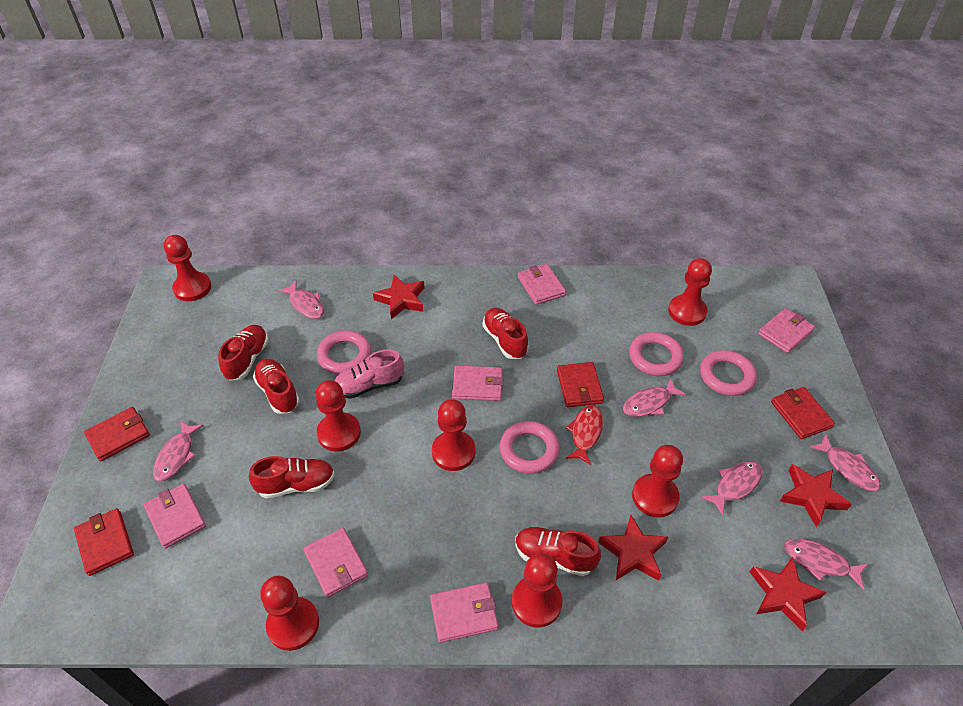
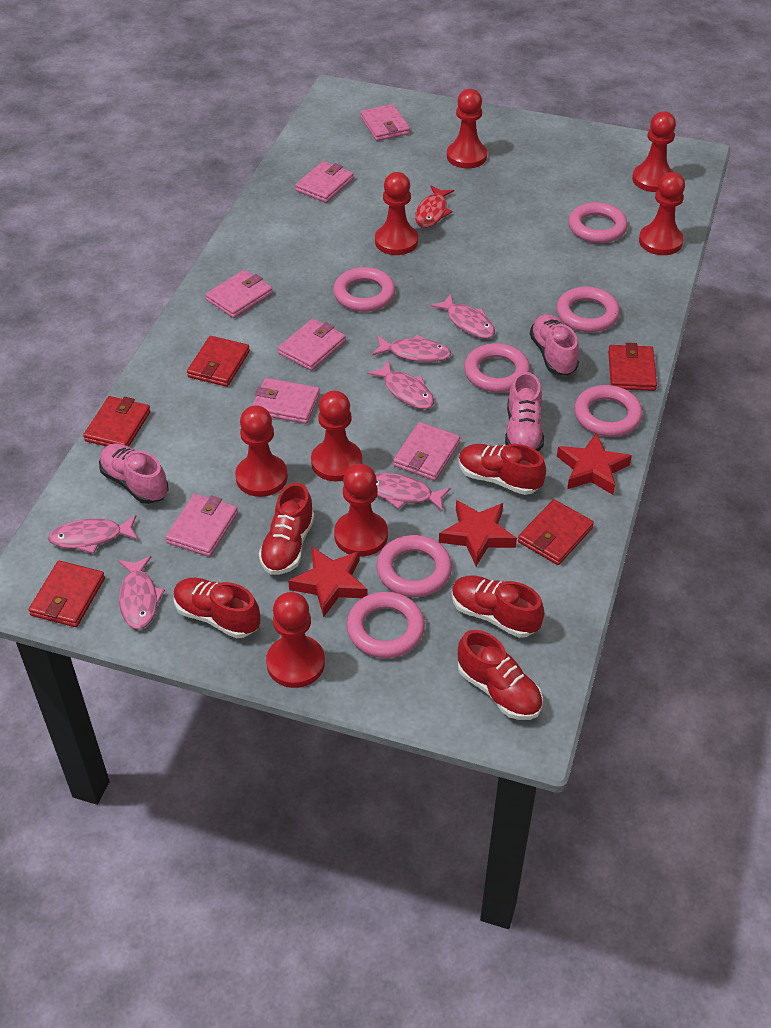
pink ring: [317,330,371,374] [499,421,559,474] [629,332,684,376] [700,350,757,396] = 4 -> [333,267,395,312] [347,592,425,658] [376,535,452,597] [464,343,530,392] [556,287,620,332] [568,202,628,243] [574,385,643,437] = 7
pink shoe: [334,349,404,399] = 1 -> [99,443,168,504] [505,372,544,451] [530,314,579,376] = 3
pink wallet: [144,484,206,549] [303,528,368,598] [430,582,498,643] [452,366,504,401] [518,264,566,305] [758,308,815,353] = 6 -> [165,494,238,557] [205,270,273,318] [252,378,320,424] [278,319,346,371] [295,161,354,203] [360,104,410,141] [393,422,460,481] = 7
red pawn: [164,235,211,301] [260,576,319,651] [315,380,361,452] [432,399,475,471] [512,553,563,628] [632,445,683,518] [668,258,712,326] = 7 -> [235,405,288,497] [266,592,325,688] [311,391,362,481] [334,464,388,557] [375,172,418,255] [447,89,487,168] [632,111,676,192] [639,172,685,255] = 8
red star: [373,275,425,319] [598,515,668,581] [750,557,826,631] [780,464,852,527] = 4 -> [288,546,368,617] [439,500,517,566] [557,432,632,495] = 3
red wallet: [74,508,134,576] [84,407,150,461] [557,362,604,407] [771,387,835,439] = 4 -> [29,561,105,627] [83,396,150,447] [187,336,250,387] [518,499,594,565] [608,343,657,391] = 5

